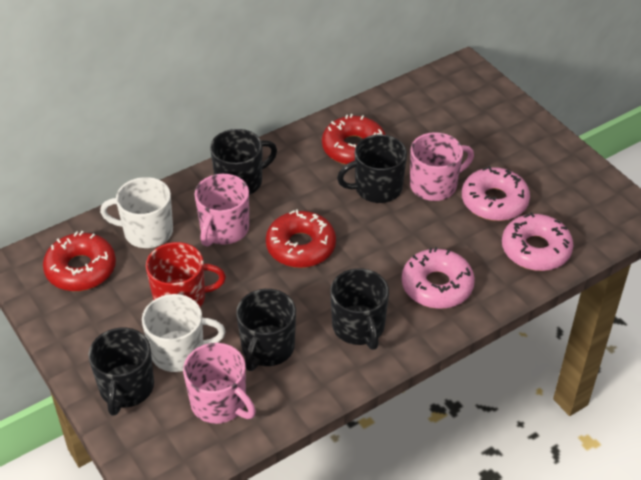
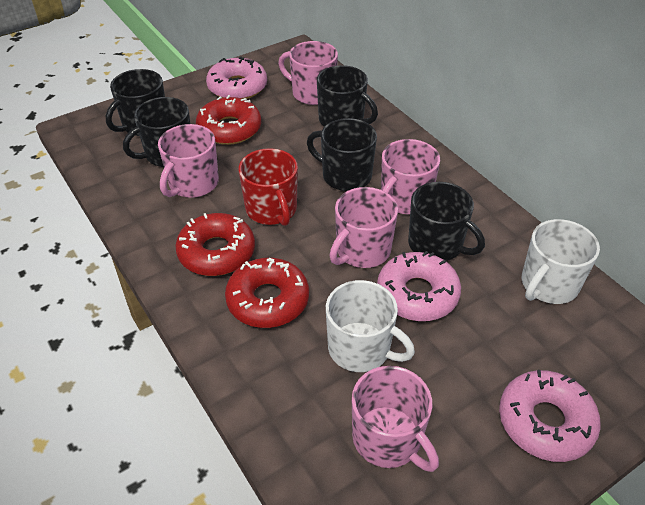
pink mug: [183,343,256,424] [195,174,249,247] [410,132,474,201] = 3 -> [158,124,219,198] [278,41,338,105] [329,187,398,268] [352,366,439,472] [381,139,440,214] = 5

